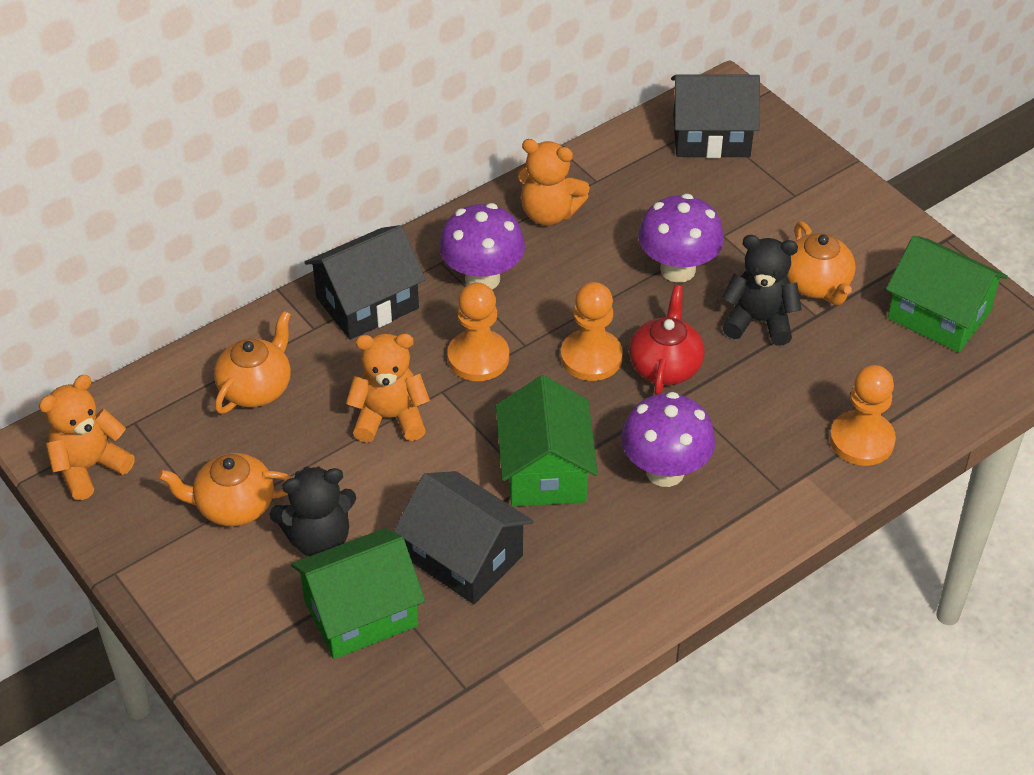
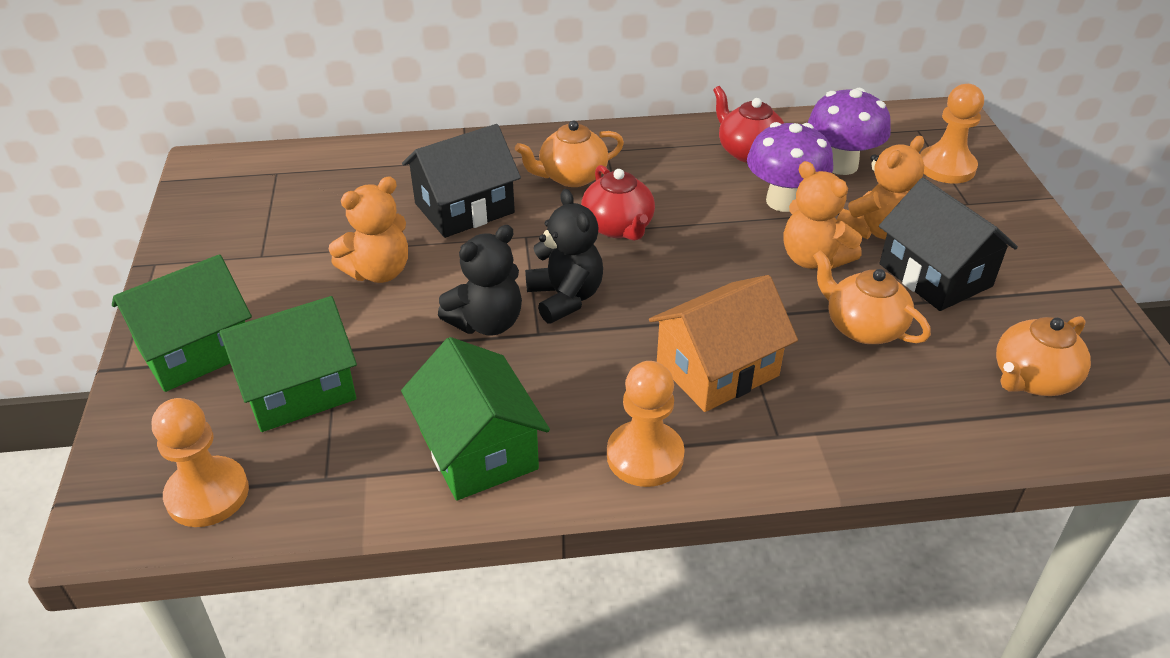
black house: [304,225,426,340] [394,471,533,604] [671,74,760,158] = 3 -> [402,124,521,238] [879,178,1018,311] = 2
orange house: none = 0 -> [649,275,798,412] = 1
purple mushroom: [439,203,525,289] [621,392,716,487] [638,194,724,283] = 3 -> [747,122,833,212] [808,88,891,175] = 2
red teapot: [629,285,705,395] = 1 -> [581,165,655,241] [713,86,784,163] = 2

